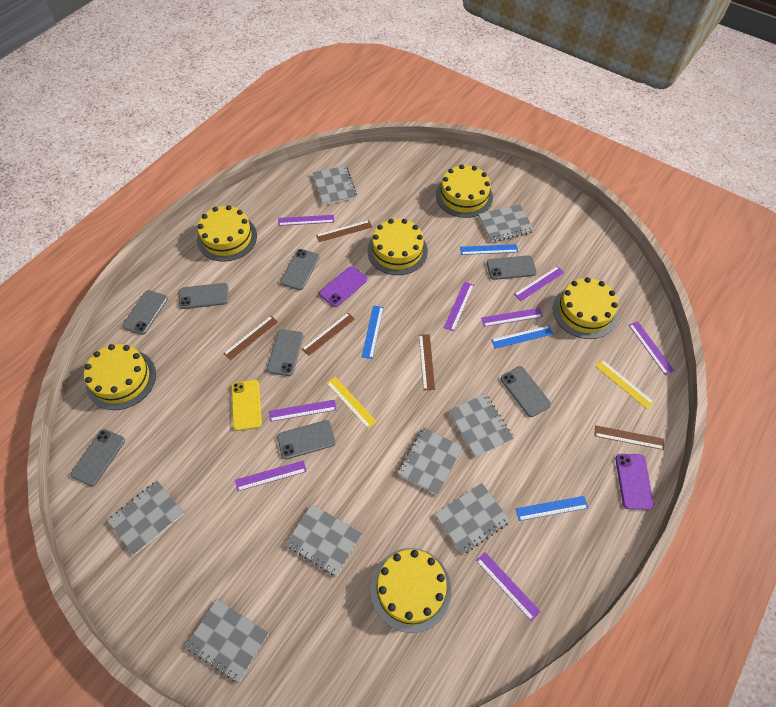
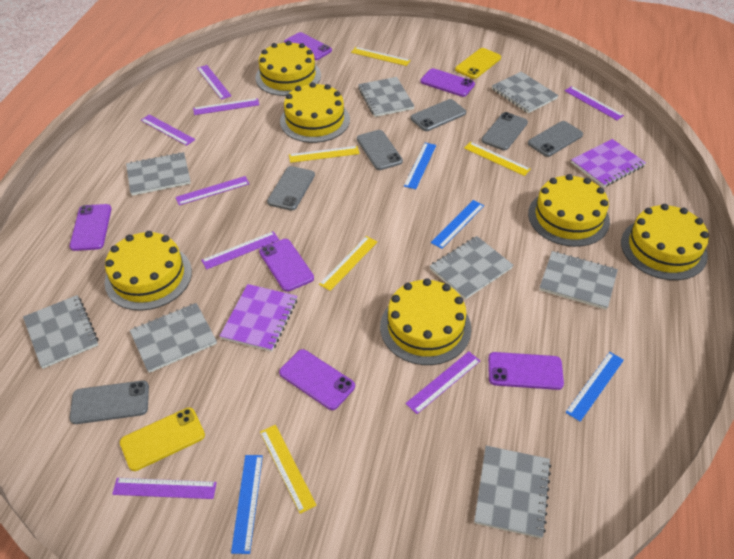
brown ruler: [223,316,278,360] [302,313,355,356] [316,220,372,242] [419,334,435,390] [594,425,664,450] = 5 -> none = 0
grey phone: [70,429,125,486] [122,290,168,335] [179,283,229,309] [267,329,303,376] [277,420,336,459] [280,249,319,290] [487,255,537,280] [501,366,551,417] = 8 -> [69,380,149,424] [267,166,315,210] [357,130,403,170] [411,99,466,131] [481,112,528,150] [528,121,583,157] = 6
purple notebook: none = 0 -> [220,284,297,352] [571,139,646,187] = 2
purple phone: [319,266,367,307] [615,454,654,510] = 2 -> [70,204,111,251] [259,239,314,292] [279,349,355,410] [284,32,332,60] [420,68,475,97] [488,352,564,390] = 6
yellow phone: [231,380,262,431] = 1 -> [120,407,205,471] [455,48,501,79] = 2
yellow ruler: [327,377,377,428] [595,359,654,409] = 2 -> [260,425,316,514] [289,146,359,163] [319,236,377,291] [351,47,411,66] [464,142,531,176] = 5

